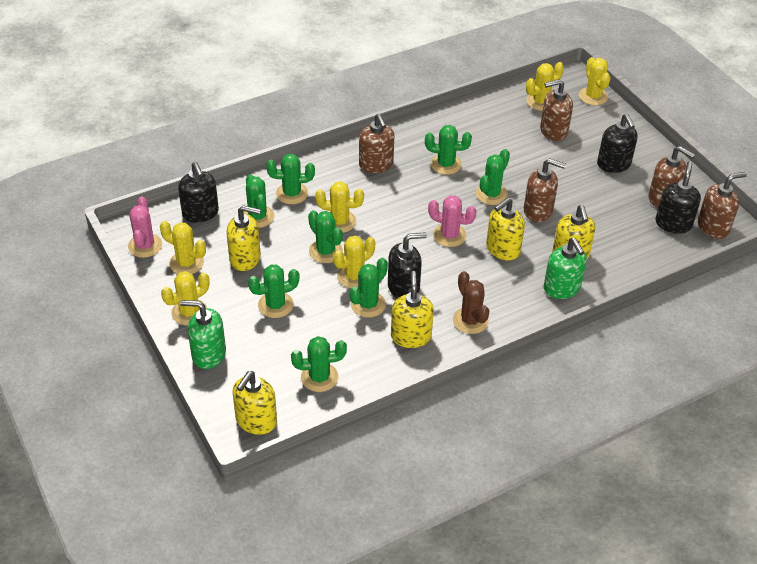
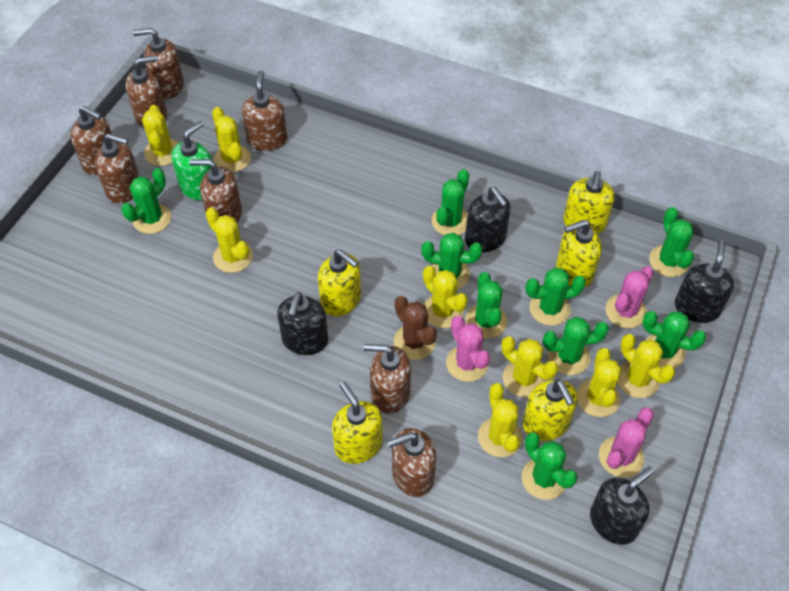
brown soap dispenser: [359,113,394,173] [524,158,566,222] [540,79,573,141] [648,146,695,207] [698,172,747,239] = 5 -> [70,106,112,175] [95,133,140,204] [125,55,167,128] [133,28,184,99] [190,159,242,222] [242,70,288,151] [364,344,411,414] [387,428,436,497] = 8
green cactus: [243,174,274,228] [248,264,299,318] [266,154,315,204] [291,336,347,392] [308,210,343,263] [350,258,388,318] [425,125,472,175] [476,149,510,205] = 8 -> [121,168,171,234] [421,233,483,289] [432,169,469,235] [465,272,507,338] [522,432,578,500] [526,268,586,326] [543,317,609,375] [642,311,706,368] [649,207,694,277] = 9
green soap dispenser: [180,300,226,369] [544,238,587,299] = 2 -> [171,121,212,201] = 1
pink cactus: [128,196,162,258] [428,195,477,247] = 2 -> [446,316,490,382] [599,407,654,478] [605,266,654,328] = 3
yellow cactus: [160,221,206,274] [161,271,209,325] [315,181,364,233] [333,236,375,288] [526,62,564,111] [579,57,610,105] = 6 -> [142,105,179,166] [206,207,253,273] [212,107,251,172] [423,266,468,328] [478,383,523,457] [501,336,558,397] [577,348,622,417] [618,334,675,398] = 8

